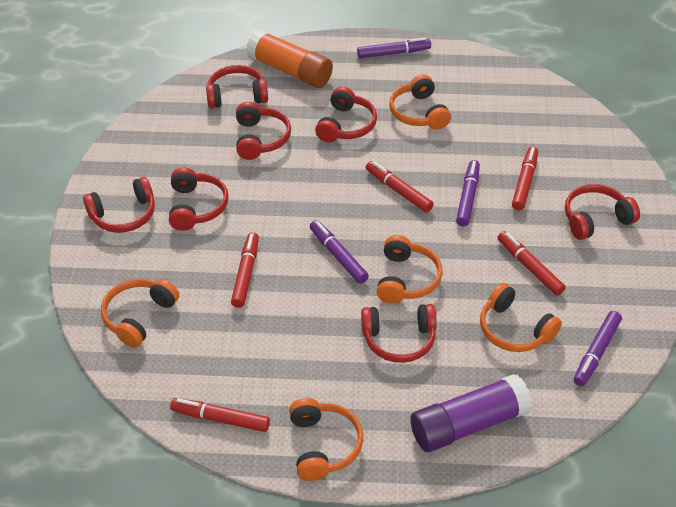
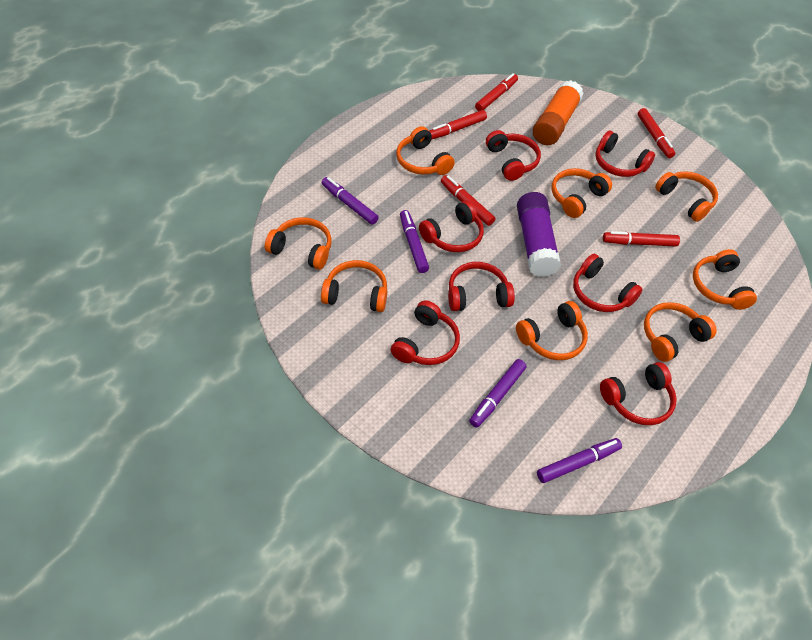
orange headphones: [101,279,179,348] [289,398,363,481] [377,235,443,304] [389,74,451,129] [480,283,562,352] = 5 -> [265,217,332,270] [321,260,387,312] [396,126,455,175] [516,301,588,360] [552,168,612,218] [644,302,717,362] [655,171,718,222] [693,249,757,310] = 8

